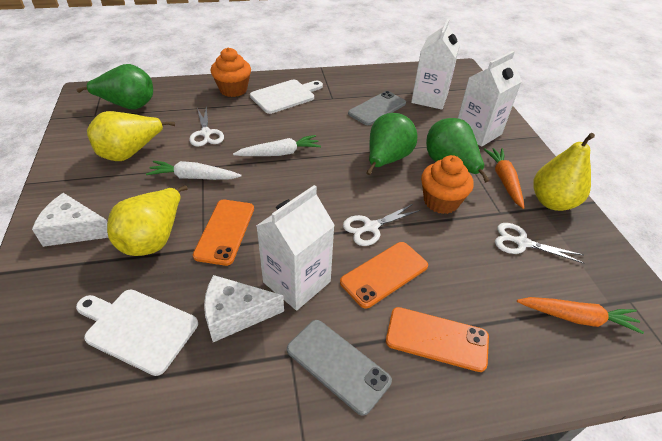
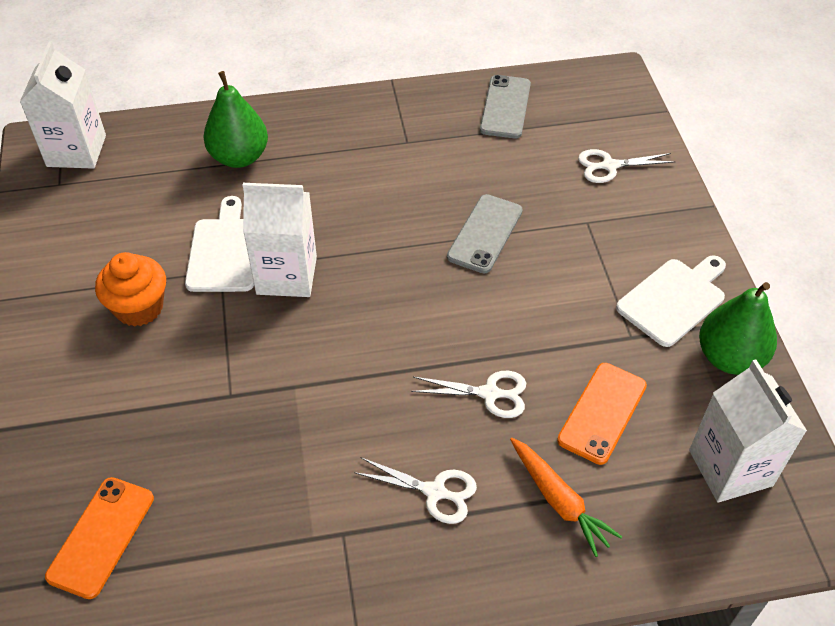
green pear: [77,64,153,109] [366,113,417,175] [426,118,490,183] = 3 -> [204,71,268,168] [699,282,777,375] = 2
orange carrot: [483,148,525,209] [517,297,644,334] = 2 -> [510,438,622,557] = 1
orange cupcake: [211,47,251,97] [421,155,474,214] = 2 -> [95,252,166,327] = 1
orange phone: [193,200,254,266] [340,242,428,308] [386,307,489,372] = 3 -> [45,477,154,599] [557,363,647,465] = 2
white carrot: [146,161,242,180] [233,135,321,156] = 2 -> none = 0
white cheese: [32,193,108,247] [204,275,284,342] = 2 -> none = 0
yellow pear: [87,111,175,161] [107,185,188,256] [533,133,595,211] = 3 -> none = 0

